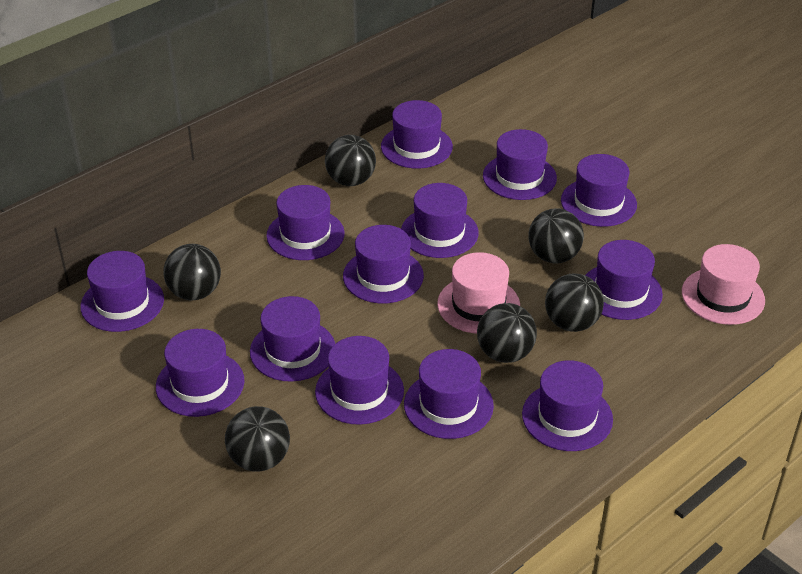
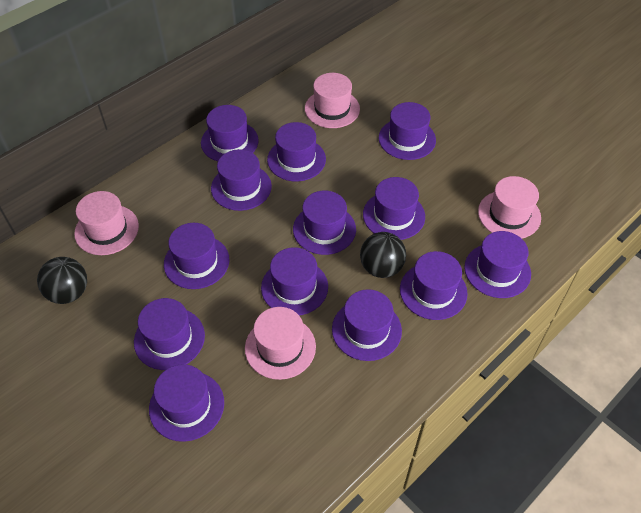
black ball: [163,244,221,300] [225,406,290,472] [325,135,376,186] [477,303,537,363] [528,208,584,264] [545,273,604,332] = 6 -> [37,257,87,304] [360,232,406,278] = 2
pink hat: [437,252,520,334] [682,244,765,325] = 2 -> [74,191,139,255] [245,307,316,380] [305,73,360,128] [478,176,541,238] = 4

